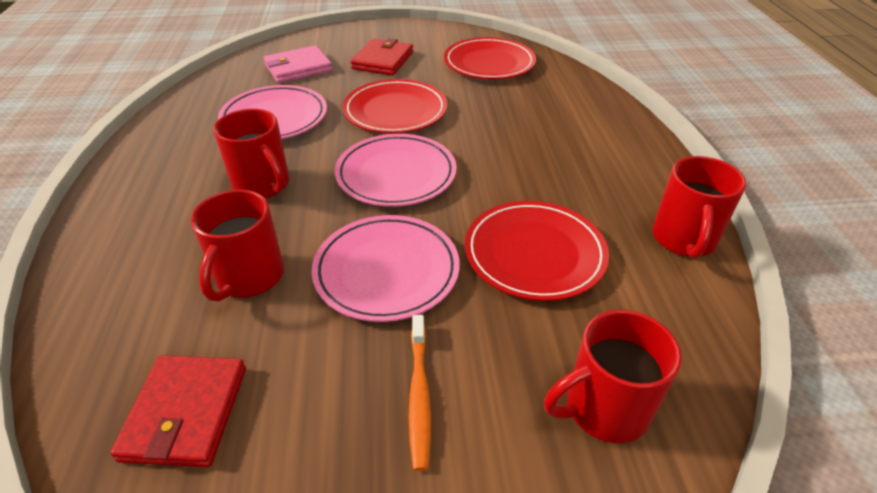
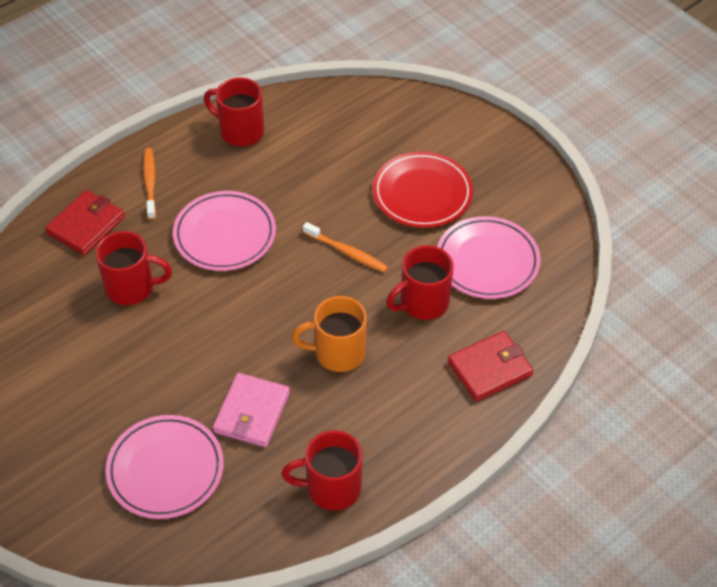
orange mug: none = 0 -> [292,296,367,372] = 1
orange toothbrush: [409,315,431,471] = 1 -> [143,148,156,220] [303,222,388,273] = 2
red plate: [342,79,447,134] [444,37,536,79] [465,201,609,301] = 3 -> [373,152,473,228] = 1

